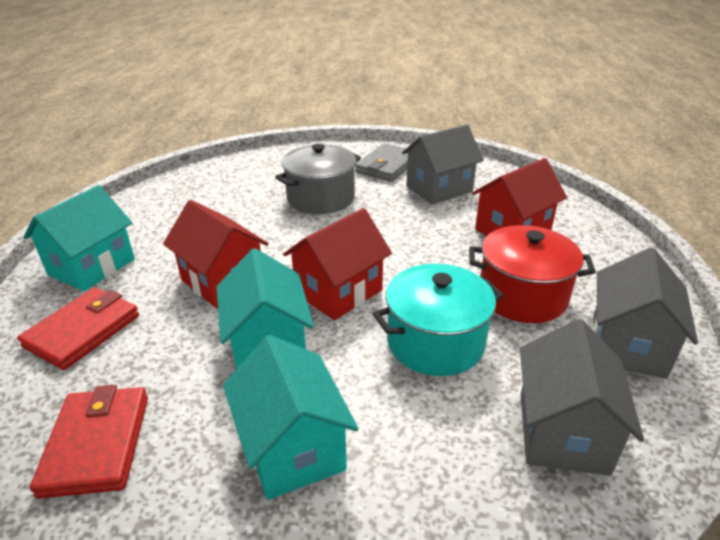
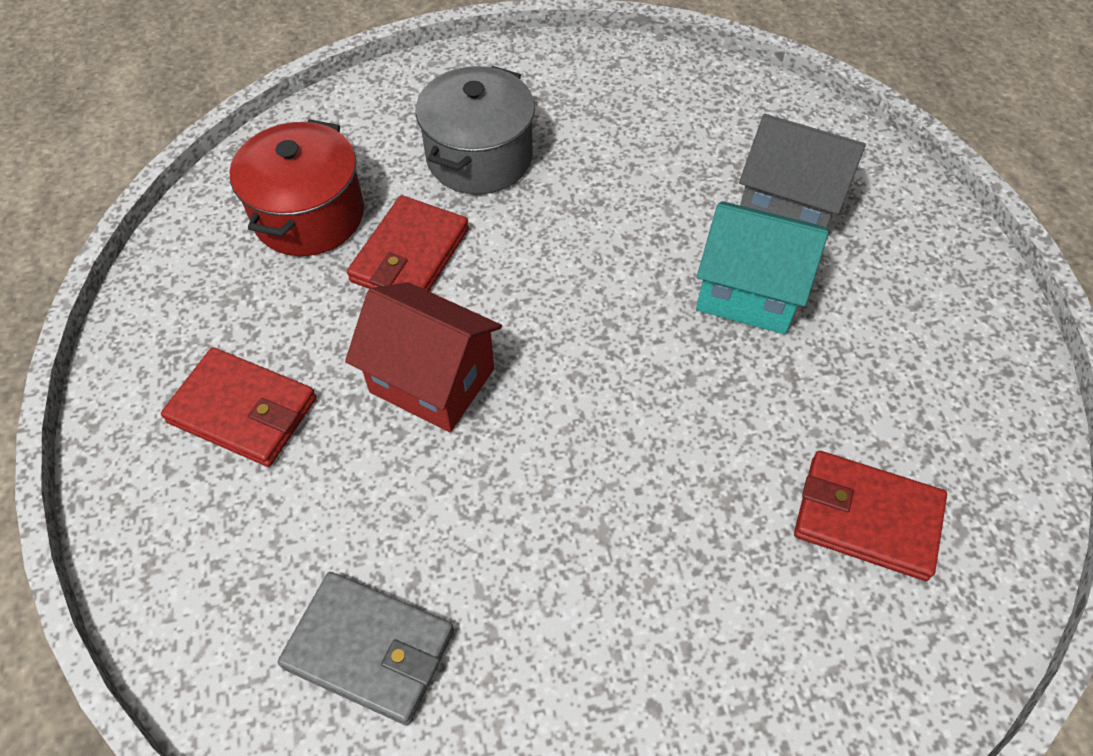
grey house: [402,124,484,204] [520,319,644,476] [593,248,698,379] = 3 -> [739,114,866,229] = 1
red house: [163,200,269,308] [283,208,392,320] [472,158,567,236] = 3 -> [345,282,502,432] = 1
red wallet: [17,287,139,370] [30,385,148,499] = 2 -> [161,347,316,467] [347,195,469,291] [794,451,947,581] = 3
turquoise house: [23,185,135,291] [216,248,314,369] [223,335,358,500] = 3 -> [696,201,829,334] = 1
turquoise pot: [373,264,504,376] = 1 -> none = 0

